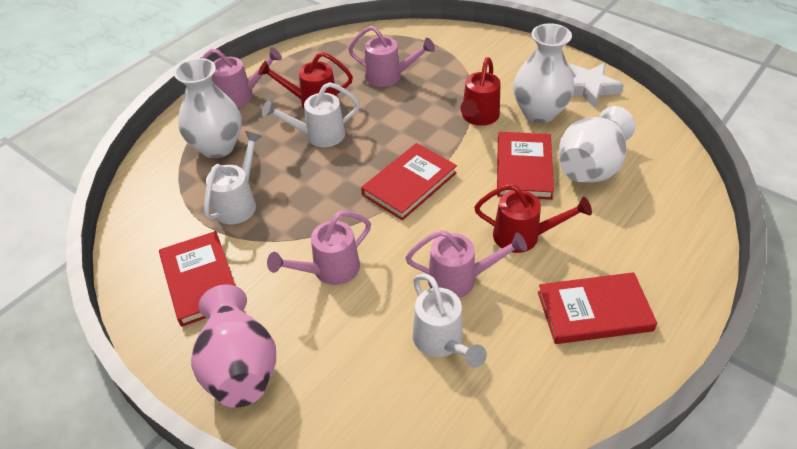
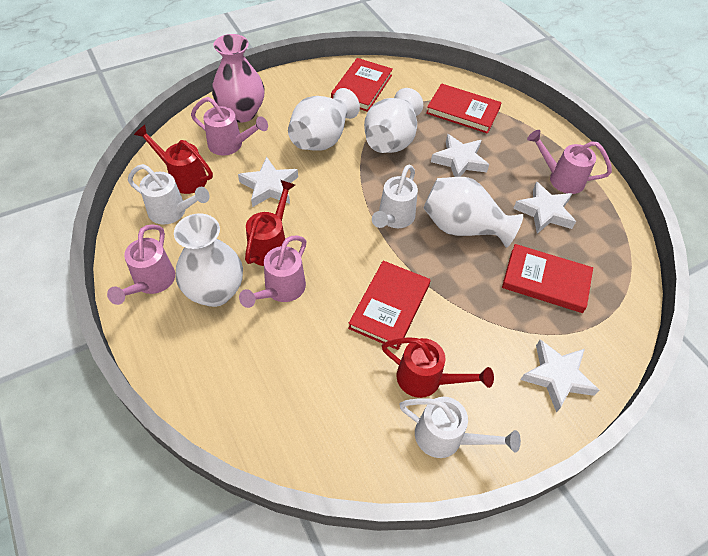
white star: [568,63,624,108] = 1 -> [238,157,298,207] [431,134,489,177] [513,181,576,234] [520,340,599,413] = 4
white vase: [174,58,242,158] [513,23,574,123] [559,106,636,183] = 3 -> [174,214,243,307] [288,88,360,151] [364,88,423,153] [423,177,523,248] = 4

